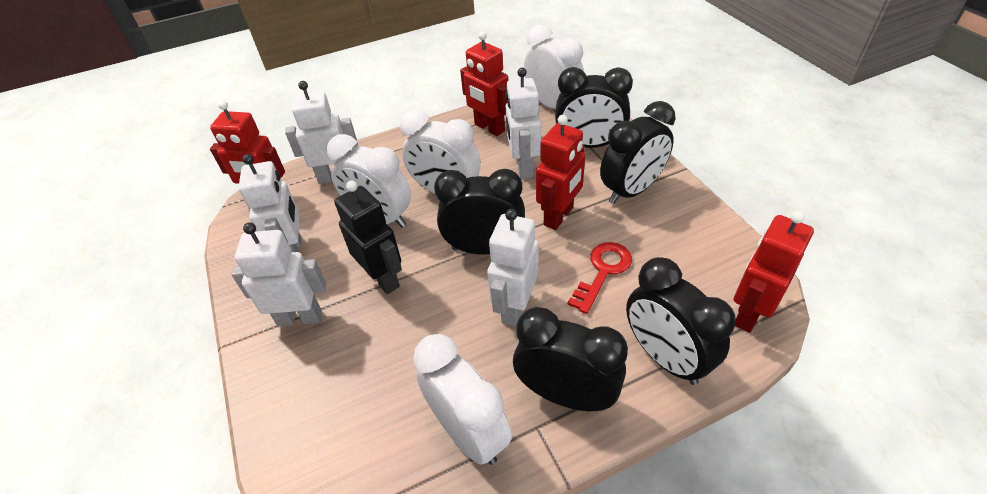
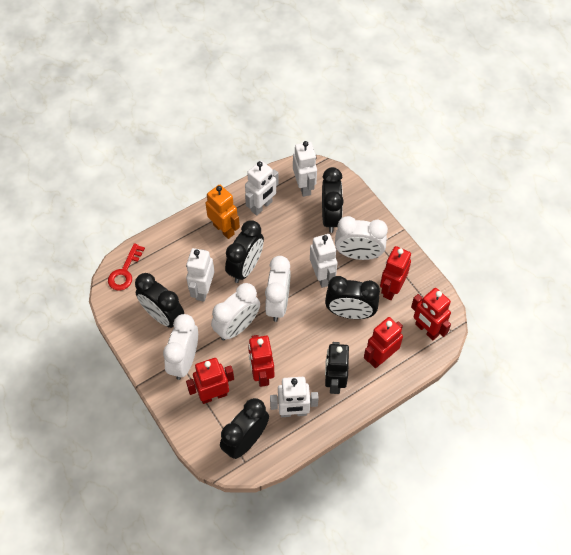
orange robot: none = 0 -> [205,185,240,239] = 1
red robot: [210,100,285,184] [460,31,508,136] [536,115,585,230] [734,211,814,333] = 4 -> [186,358,234,404] [248,335,274,387] [364,317,403,368] [380,246,411,300] [411,288,451,340] = 5

